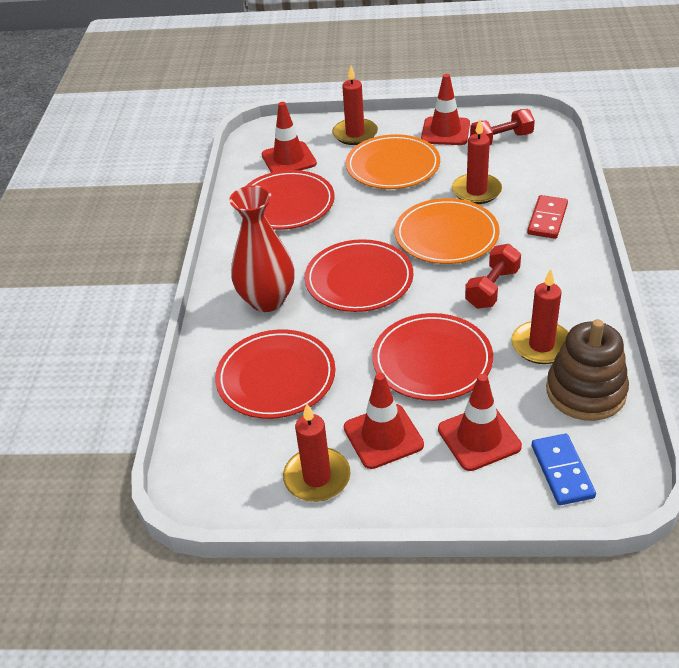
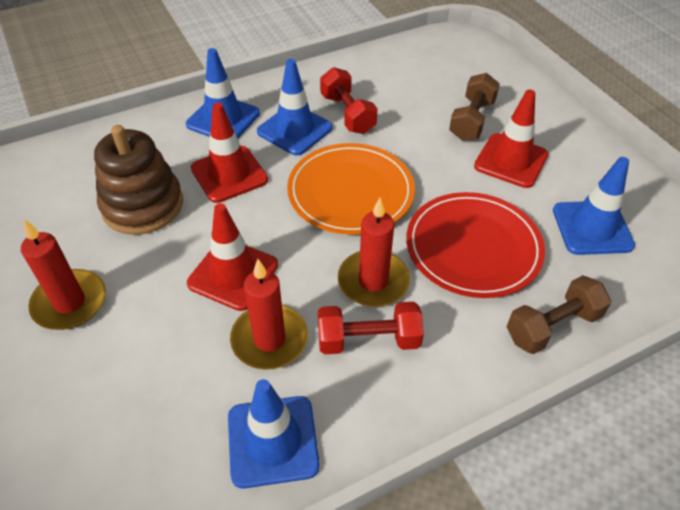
blue domino: [532,434,596,505] = 1 -> none = 0
blue traffic cone: none = 0 -> [186,48,260,138] [228,379,320,489] [257,59,333,155] [553,157,635,255] = 4
brown dumbbell: none = 0 -> [449,73,500,141] [507,275,611,354] = 2
orange plate: [346,134,440,189] [395,198,500,264] = 2 -> [287,143,415,235] = 1
red candle: [283,404,351,502] [332,65,378,145] [452,119,502,204] [512,269,569,364] = 4 -> [21,219,106,330] [230,259,308,370] [338,198,410,307] = 3
red domino: [527,195,568,239] = 1 -> none = 0
red plate: [215,329,336,419] [240,170,335,230] [305,239,413,312] [372,313,493,401] = 4 -> [406,192,545,298] = 1
red traffic cone: [262,102,317,173] [344,373,424,469] [421,74,470,145] [438,374,522,471] = 4 -> [187,203,278,311] [191,103,268,203] [474,89,548,188] = 3
red vase: [229,185,295,312] = 1 -> none = 0

